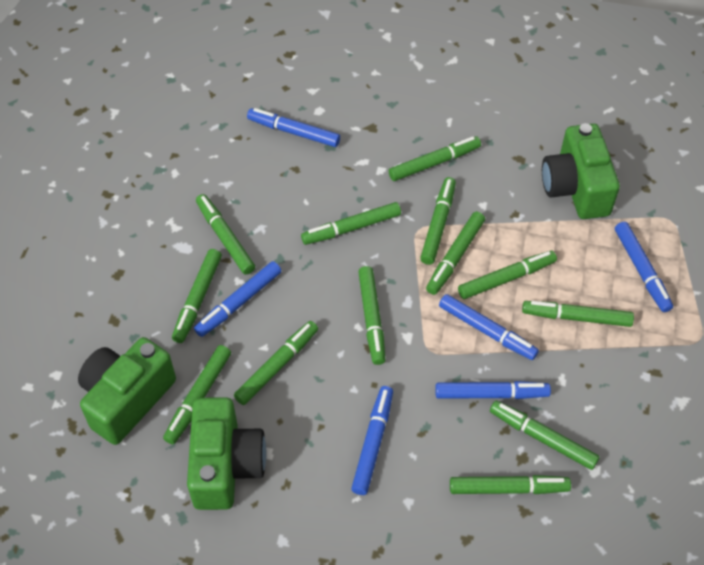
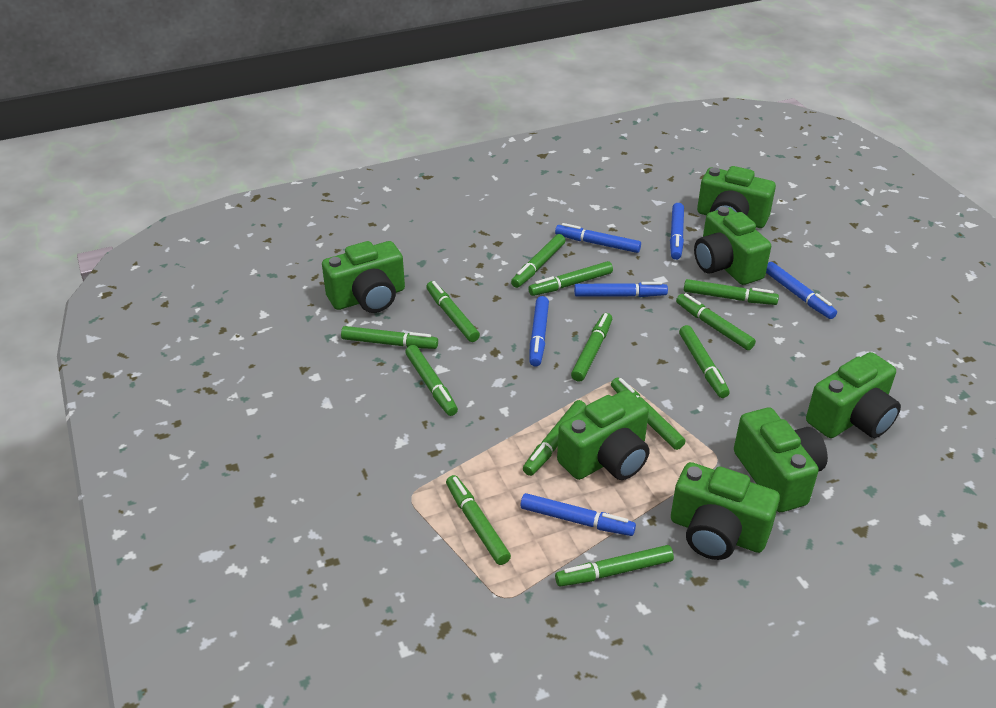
green camera: [78,337,176,445] [187,397,266,510] [542,123,620,219] = 3 -> [322,241,405,313] [557,390,649,480] [671,462,780,560] [694,207,771,285] [697,166,776,228] [734,408,828,512] [806,352,901,438] = 7

